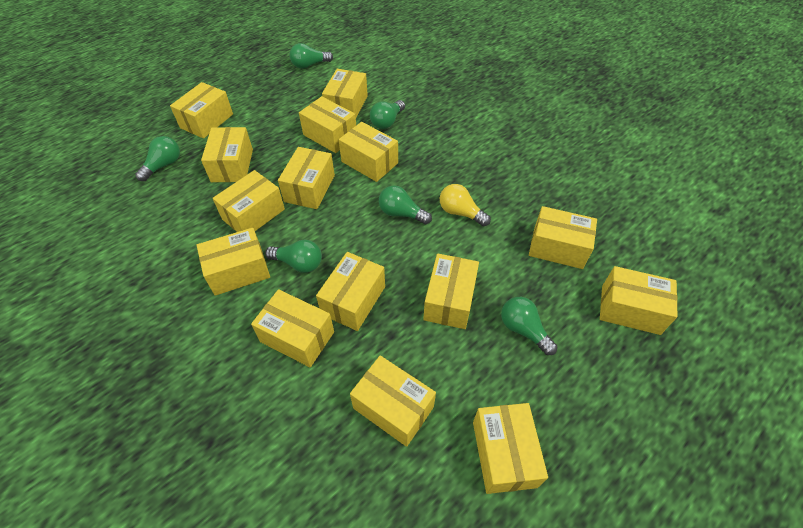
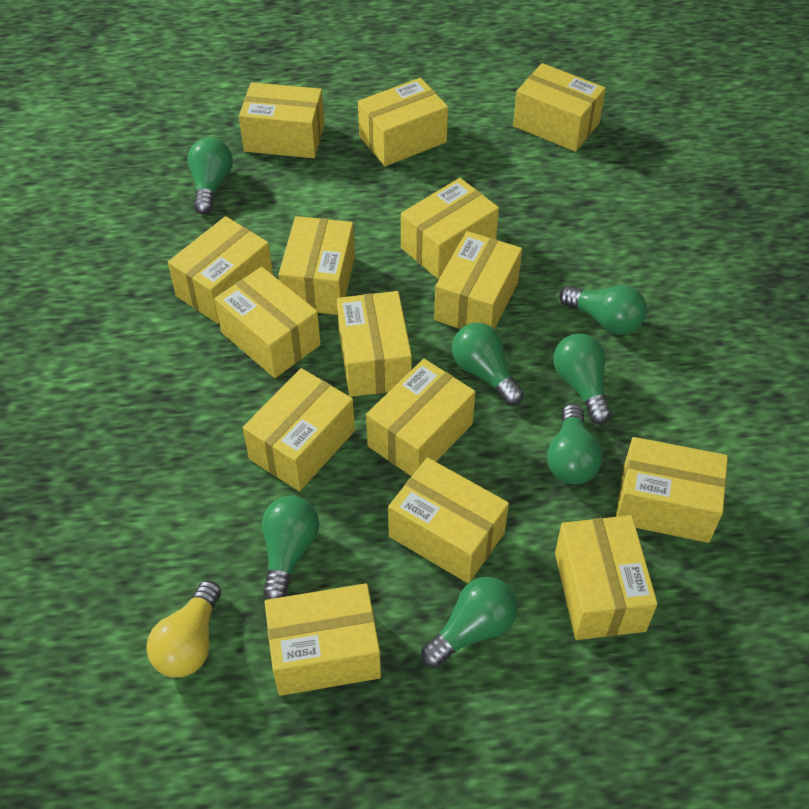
green light bulb: [135,136,180,181] [265,240,322,273] [289,43,333,69] [370,100,405,129] [379,185,432,224] [501,297,557,355] = 6 -> [187,138,233,215] [262,496,319,599] [421,577,517,668] [452,323,524,406] [547,404,602,484] [553,333,611,424] [559,285,647,335] = 7

